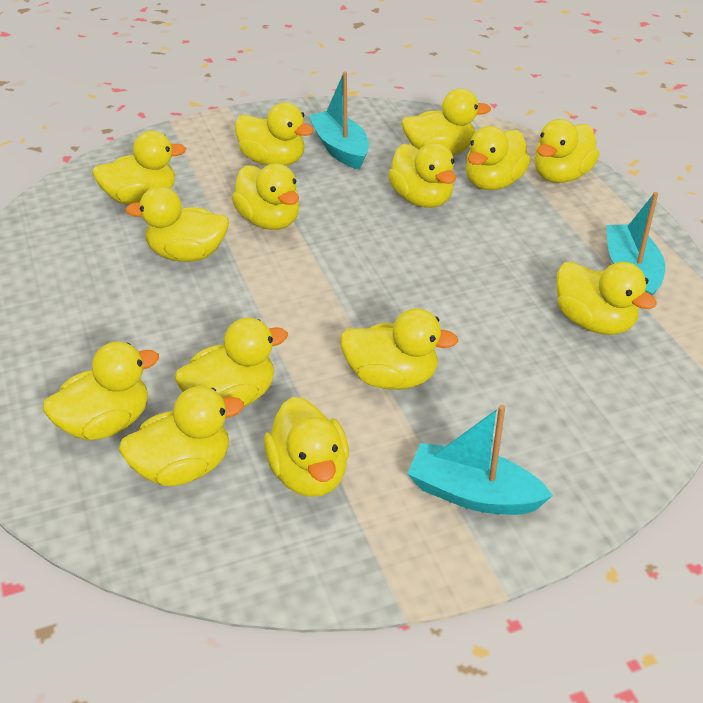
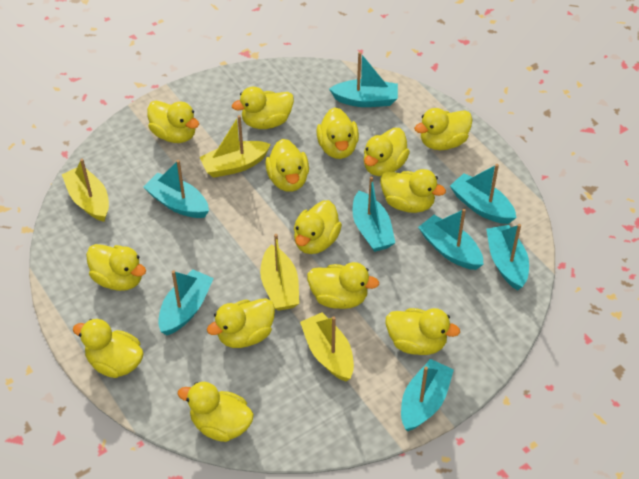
turquoise boat: [309,72,369,170] [407,405,553,515] [606,192,665,296] = 3 -> [143,160,209,218] [158,269,214,335] [329,52,398,107] [353,176,395,252] [401,359,454,431] [418,209,484,270] [450,164,516,224] [486,224,529,290] = 8
yellow boat: none = 0 -> [62,159,109,222] [200,115,271,178] [260,234,299,311] [300,312,354,381] = 4

